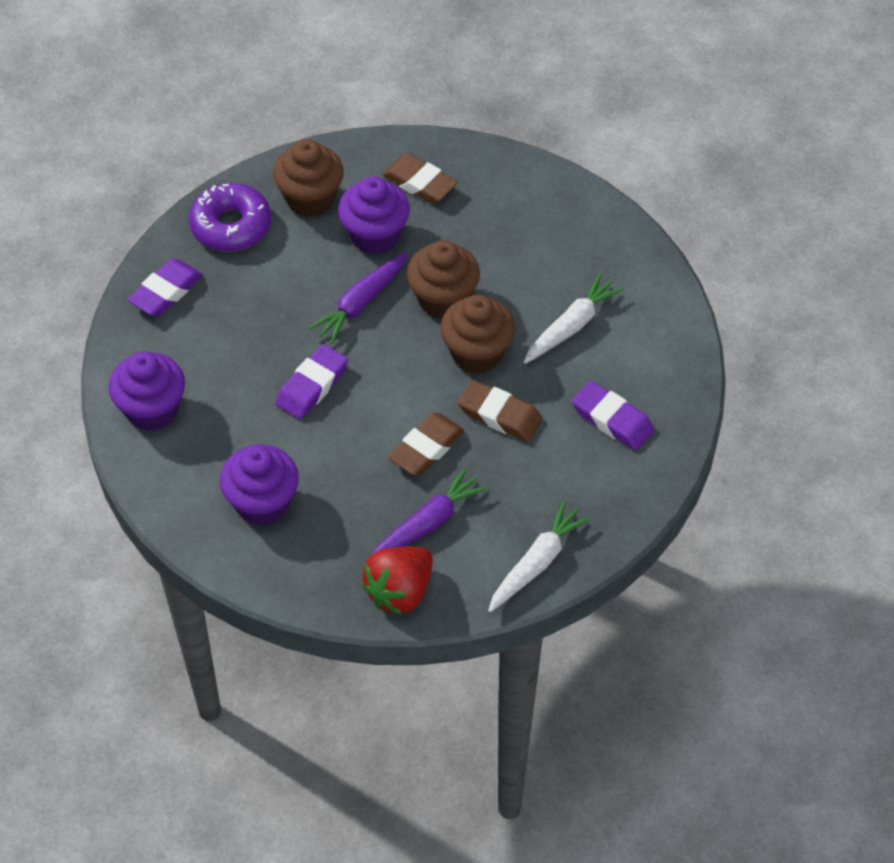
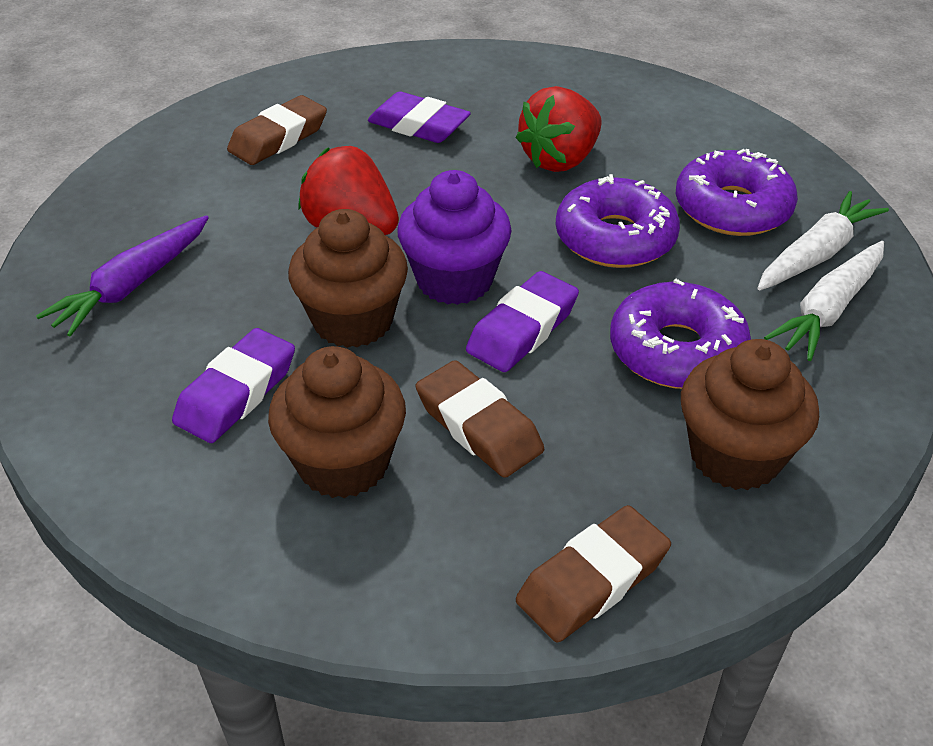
purple carrot: [308,251,408,344] [372,467,488,554] = 2 -> [36,215,209,337] = 1
purple cupcake: [109,351,185,431] [220,444,299,526] [338,176,410,255] = 3 -> [397,170,511,305] = 1
purple donut: [189,183,271,251] = 1 -> [556,174,680,268] [610,279,751,389] [676,149,798,236] = 3
red strawberry: [361,547,433,615] = 1 -> [298,146,399,235] [516,86,602,172] = 2

